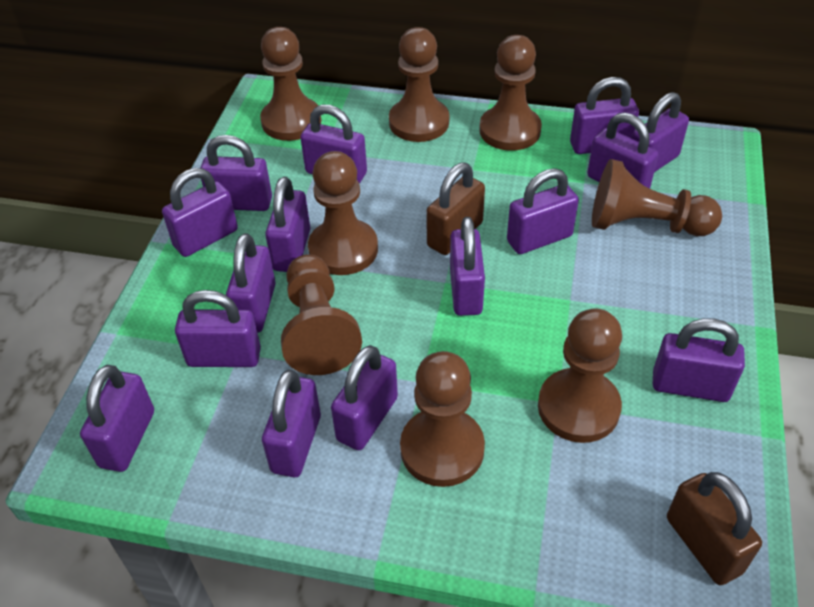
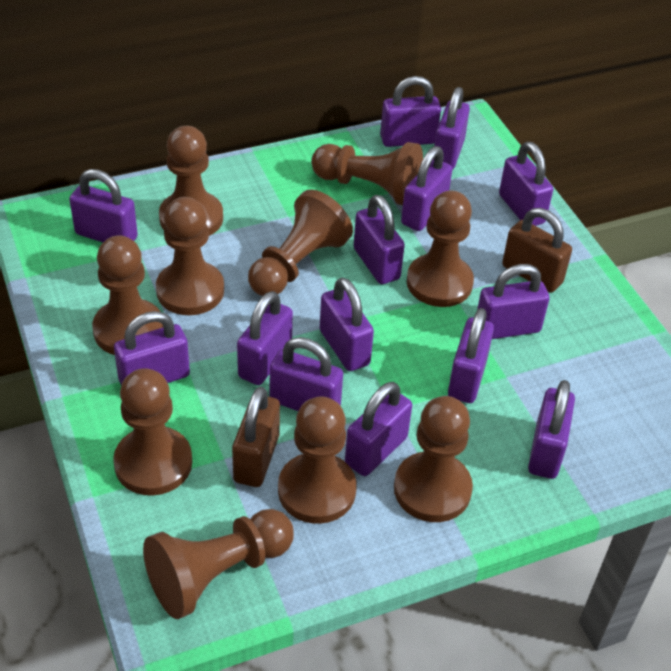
brown pawn: [260,27,322,141] [281,255,362,375] [308,151,378,275] [389,27,449,142] [400,351,485,487] [479,35,542,151] [538,308,622,443] [592,159,722,236] = 8 -> [92,235,163,355] [113,368,192,496] [143,509,294,619] [156,197,224,315] [159,126,223,236] [248,189,353,296] [278,396,356,524] [311,142,423,205] [394,396,473,522] [407,190,474,307] = 10
purple padlock: [80,365,154,472] [162,168,238,257] [175,290,261,367] [200,135,272,211] [226,233,276,333] [262,369,321,477] [265,177,310,272] [300,104,367,183] [331,345,398,450] [450,217,485,316] [507,168,579,254] [570,77,639,154] [587,113,658,189] [632,92,689,172] [653,318,745,402] = 15 -> [69,169,138,242] [114,311,190,386] [237,291,293,385] [270,337,343,411] [320,277,374,371] [345,382,412,476] [354,195,405,284] [380,76,441,147] [401,146,452,231] [434,87,470,170] [448,308,494,403] [477,264,549,339] [499,142,553,226] [528,380,575,479] = 14

